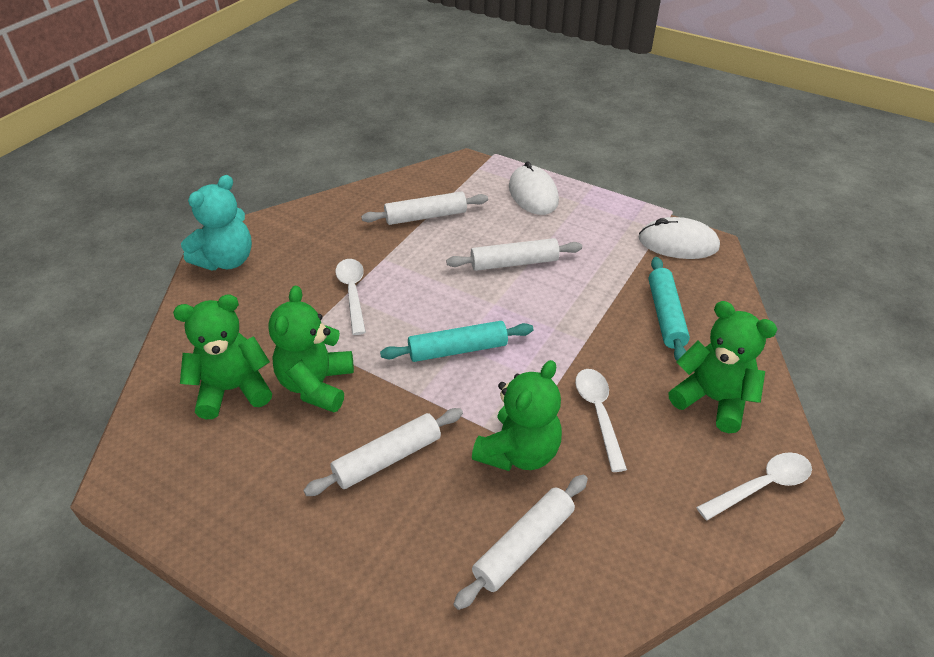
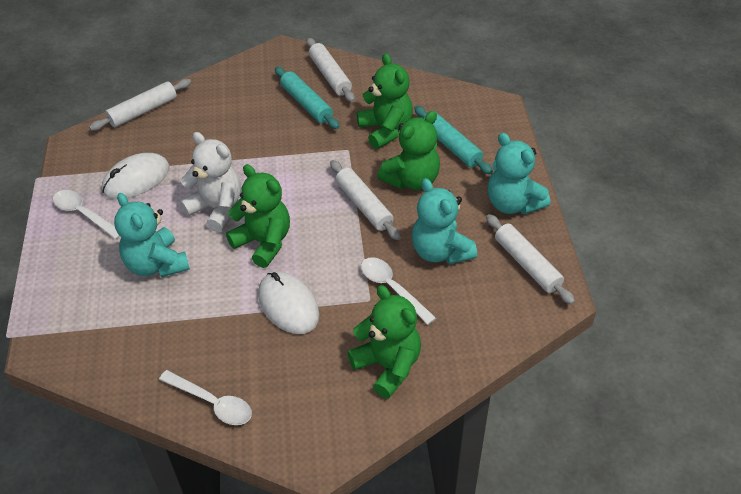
turquoise teddy bear: [181,175,252,271] = 1 -> [114,193,190,277] [412,178,477,264] [488,133,550,215] = 3
white teddy bear: none = 0 -> [180,132,241,232] = 1

